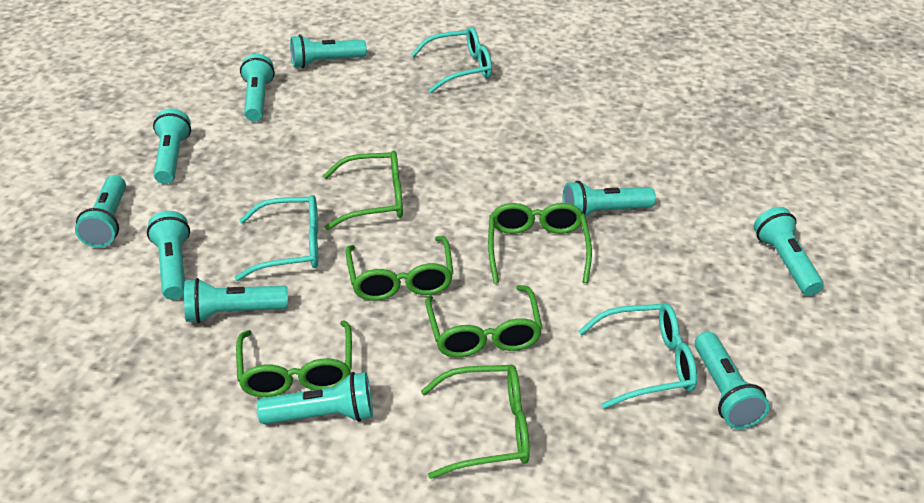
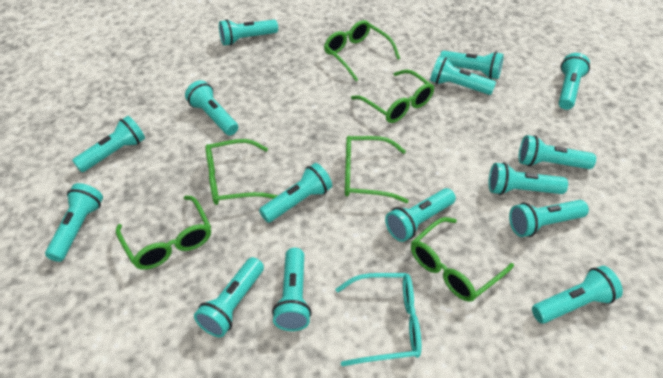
turquoise flashlight: [75,175,126,248] [147,211,190,300] [153,109,191,184] [184,278,288,323] [240,54,275,121] [257,372,373,424] [290,35,367,68] [563,181,656,217] [695,332,770,429] [754,207,824,296] = 10 -> [45,183,103,262] [72,116,145,172] [185,80,238,136] [194,257,264,337] [219,19,278,46] [259,163,332,223] [272,248,312,331] [385,188,456,242] [430,56,496,95] [440,51,504,79] [488,162,568,195] [509,200,589,237] [519,135,596,169] [532,266,623,323] [559,53,590,110] = 15
turquoise glasses: [234,195,318,281] [411,27,492,93] [578,303,697,409] = 3 -> [335,273,422,366] = 1

